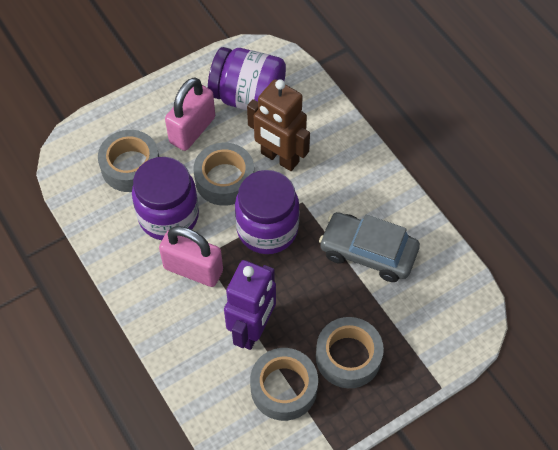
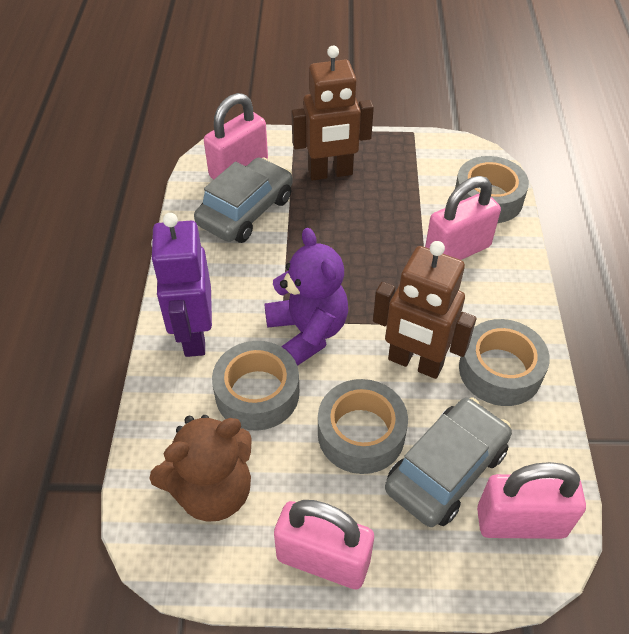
brown robot: [247,79,310,171] = 1 -> [291,46,374,181] [373,241,476,379] = 2
brown teddy bear: none = 0 -> [149,415,252,522] = 1
grey car: [319,212,420,282] = 1 -> [194,157,293,243] [385,398,512,527] = 2
pink padlock: [159,226,223,287] [165,77,215,151] = 2 -> [204,93,268,180] [274,500,374,589] [425,176,501,260] [477,462,586,539] = 4
purple jar: [132,157,199,240] [208,47,286,111] [235,170,300,254] = 3 -> none = 0
purple teddy bear: none = 0 -> [265,228,348,366] = 1

